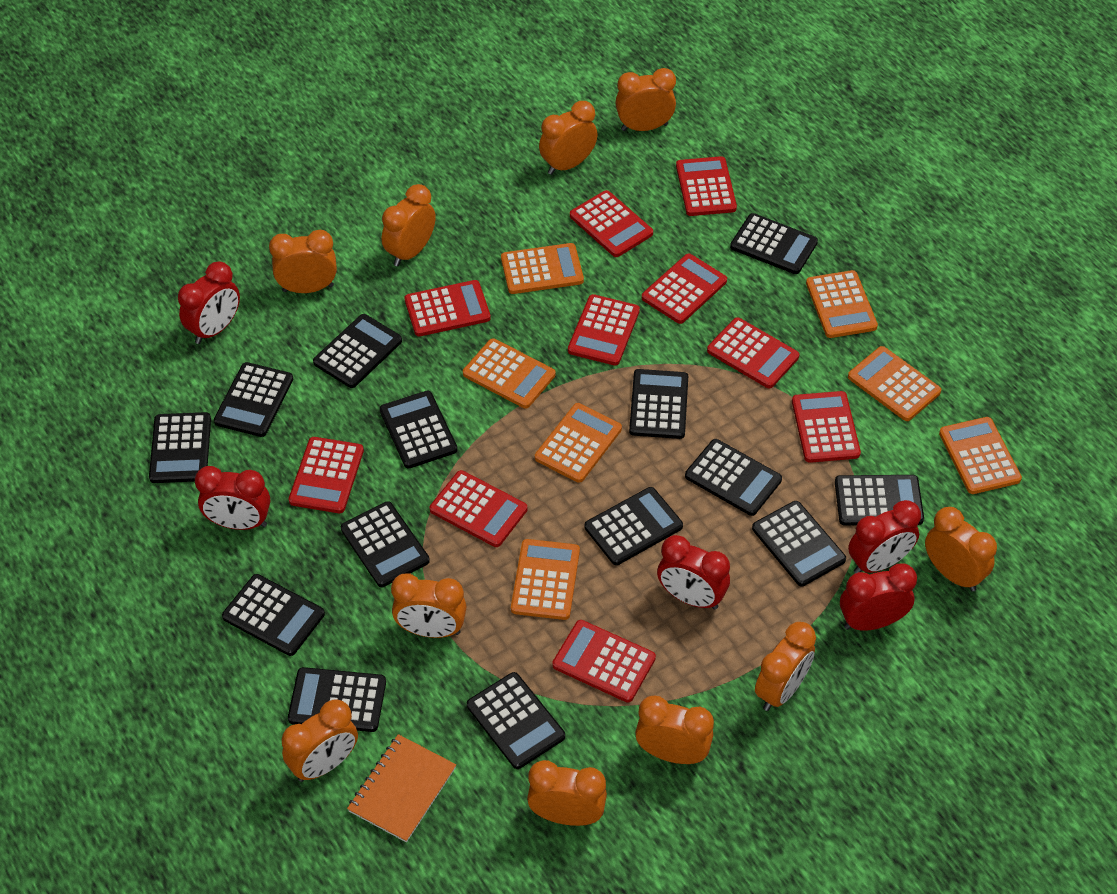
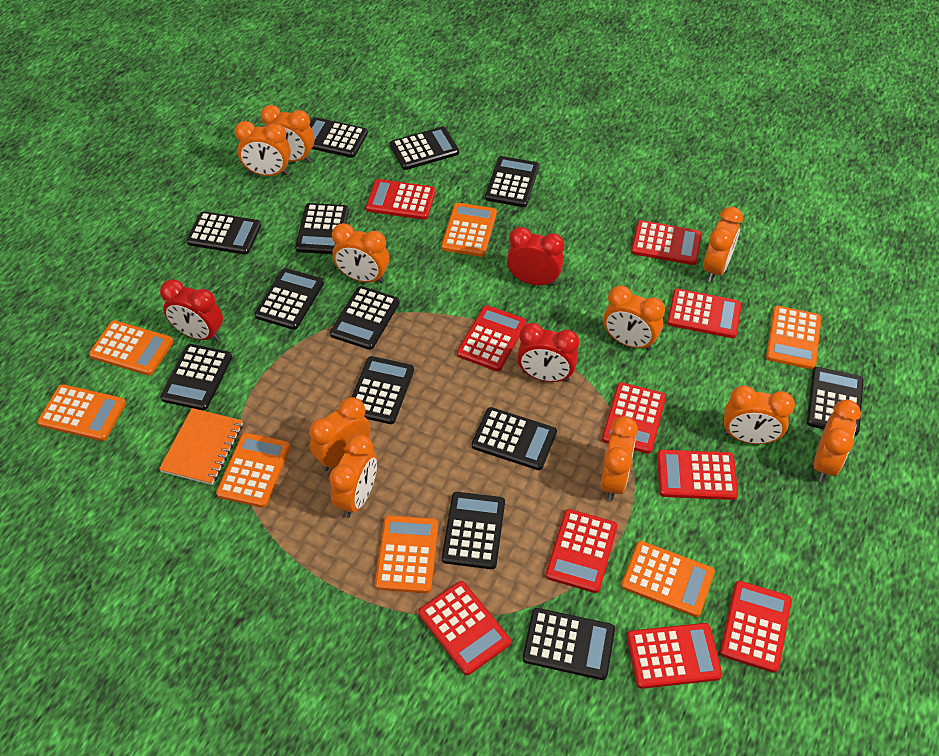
black calculator: [149,412,211,483] [214,362,293,437] [222,574,325,656] [288,667,386,732] [313,314,402,388] [341,501,430,587] [380,391,457,469] [467,672,565,769] [585,487,683,565] [629,369,688,439] [685,439,782,516] [730,213,818,274] [752,501,846,587] [835,475,924,526] = 14 -> [160,344,232,411] [186,211,261,255] [254,268,324,330] [295,203,349,254] [310,117,368,158] [330,286,400,350] [352,356,414,424] [390,126,459,170] [442,492,505,569] [472,407,557,470] [485,156,539,207] [523,608,615,680] [807,367,864,436] = 13
red clock: [178,262,240,344] [195,466,270,530] [657,535,730,610] [840,563,917,631] [848,500,921,573] = 5 -> [160,279,223,342] [507,227,564,286] [517,323,579,382] = 3

